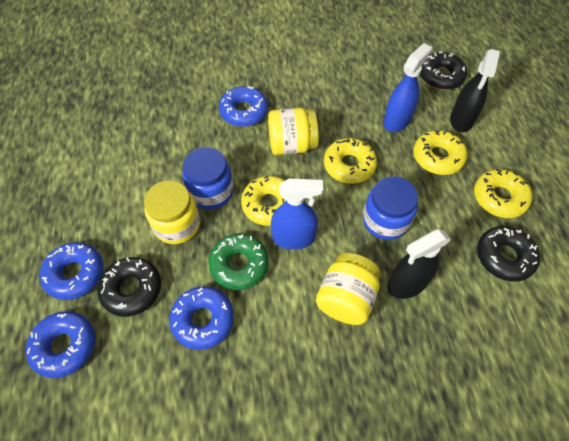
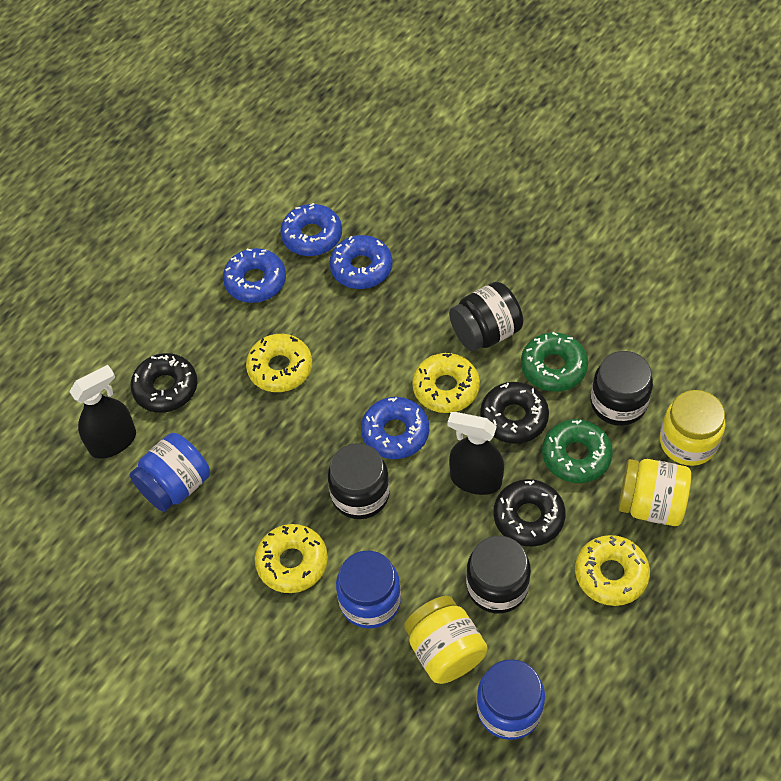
black jar: none = 0 -> [328,443,390,519] [449,282,523,351] [466,536,531,614] [591,351,653,426] = 4
blue jar: [182,147,233,210] [363,176,418,240] = 2 -> [130,433,210,512] [336,551,401,629] [477,659,545,740] = 3
blue spray bottle: [271,178,323,249] [383,43,432,132] = 2 -> none = 0
green donut: [208,234,269,290] = 1 -> [521,332,588,392] [542,419,613,483] = 2

